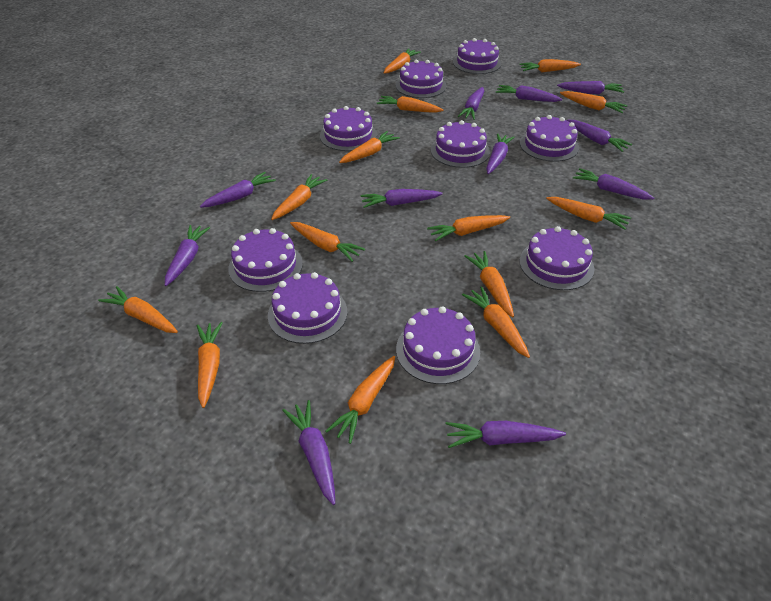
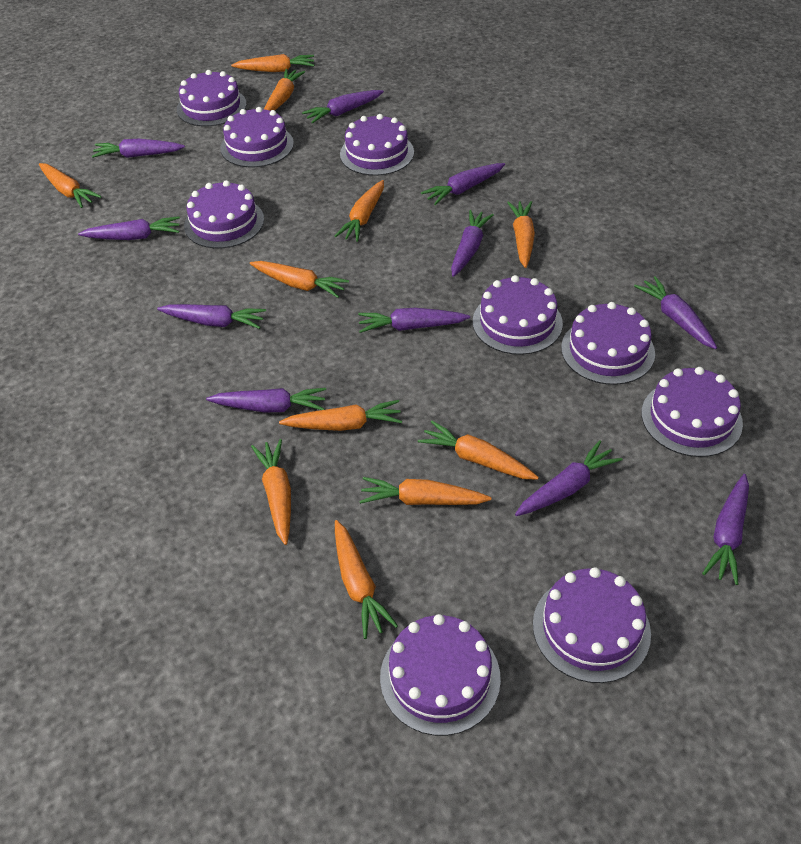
orange carrot: [98,286,178,333] [197,322,223,408] [271,174,327,220] [290,222,365,262] [326,356,395,444] [339,131,400,163] [377,96,443,113] [384,48,421,74] [427,215,510,242] [462,286,530,358] [465,251,514,317] [519,59,581,72] [546,197,631,230] [560,91,627,113] = 14 -> [39,163,102,208] [231,54,314,72] [250,261,349,298] [251,439,291,545] [264,69,305,111] [279,400,402,431] [335,180,384,242] [335,520,398,639] [359,477,492,505] [418,421,539,480] [507,201,535,268] = 11

